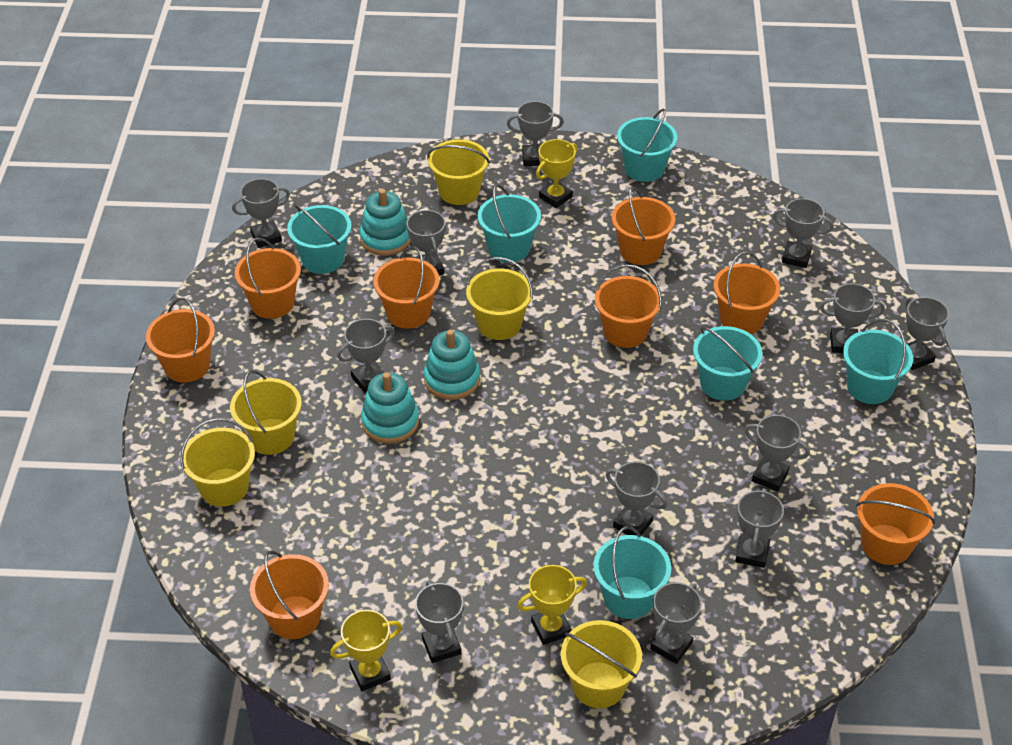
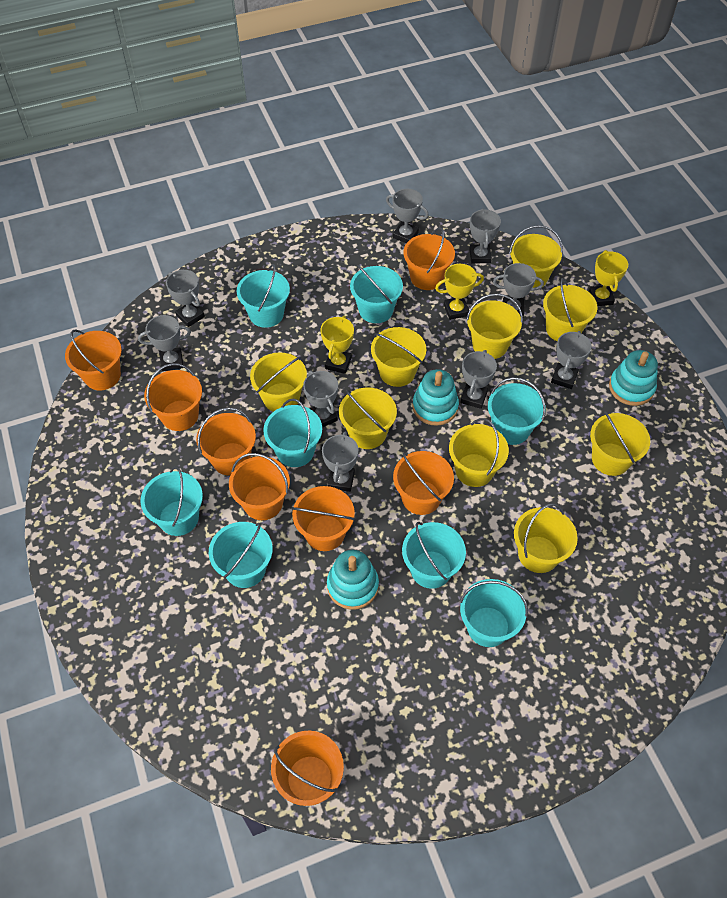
grey trophy: [232,179,290,248] [337,319,395,393] [407,210,445,275] [415,581,463,663] [507,101,564,166] [606,462,667,536] [650,582,702,664] [735,488,784,568] [744,415,810,491] [773,198,833,268] [820,283,885,353] [905,297,949,370] = 12 -> [138,315,191,371] [166,270,205,327] [303,371,338,428] [322,432,358,492] [386,189,429,243] [460,350,497,409] [469,208,501,264] [493,263,544,317] [551,331,592,389] = 9
turquoise bucket: [287,203,352,274] [478,184,541,263] [593,526,671,619] [617,109,678,182] [693,326,763,401] [843,319,913,404] = 6 -> [140,466,203,536] [209,522,273,588] [237,264,290,328] [263,398,322,467] [350,265,403,323] [402,522,466,589] [459,579,528,647] [488,377,546,445] = 8
yellow bucket: [180,418,255,507] [230,370,302,455] [427,139,490,205] [466,257,533,340] [561,620,642,708] = 5 -> [250,352,307,412] [339,387,397,449] [371,327,426,387] [449,418,509,487] [466,294,523,359] [509,225,563,288] [514,503,578,573] [543,278,597,342] [590,411,650,476] = 9

